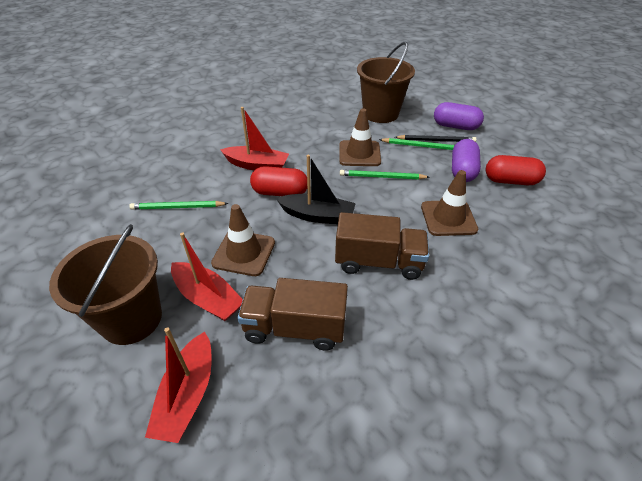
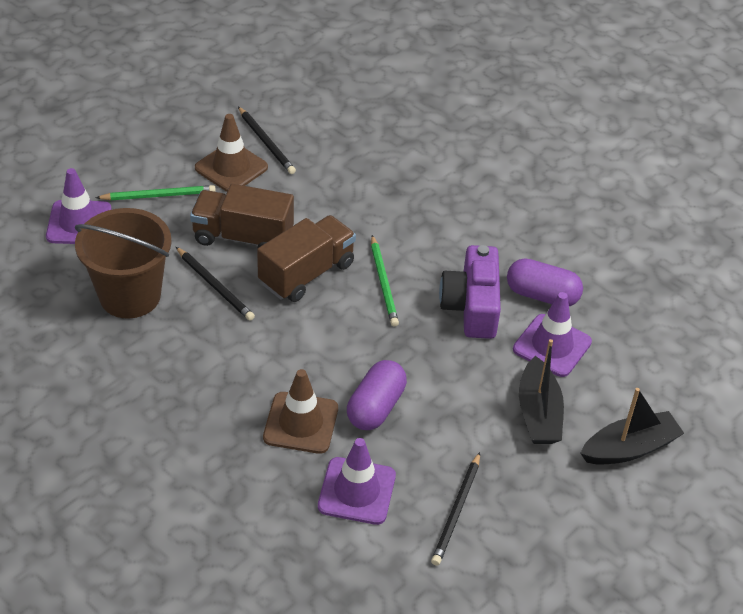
black boat: [276,155,356,224] = 1 -> [519,339,564,444] [580,388,684,464] = 2
black pencil: [395,135,476,142] = 1 -> [176,247,255,321] [238,107,296,174] [431,452,480,566] = 3
brown bucket: [49,224,162,345] [357,42,415,123] = 2 -> [75,208,172,319] = 1
brown traffic cone: [211,204,275,276] [339,108,381,166] [421,170,478,236] = 3 -> [195,114,268,192] [263,369,338,454] = 2
green pencil: [129,201,228,210] [340,170,429,179] [379,138,455,150] = 3 -> [96,185,216,200] [371,235,399,327] = 2
purple camera: none = 0 -> [439,245,501,339] = 1
purple traffic cone: none = 0 -> [46,168,112,244] [318,438,396,525] [513,292,592,377] = 3
red boat: [145,327,212,443] [171,232,243,321] [220,107,289,170] = 3 -> none = 0
red capsule: [250,166,307,196] [486,155,546,185] = 2 -> none = 0

